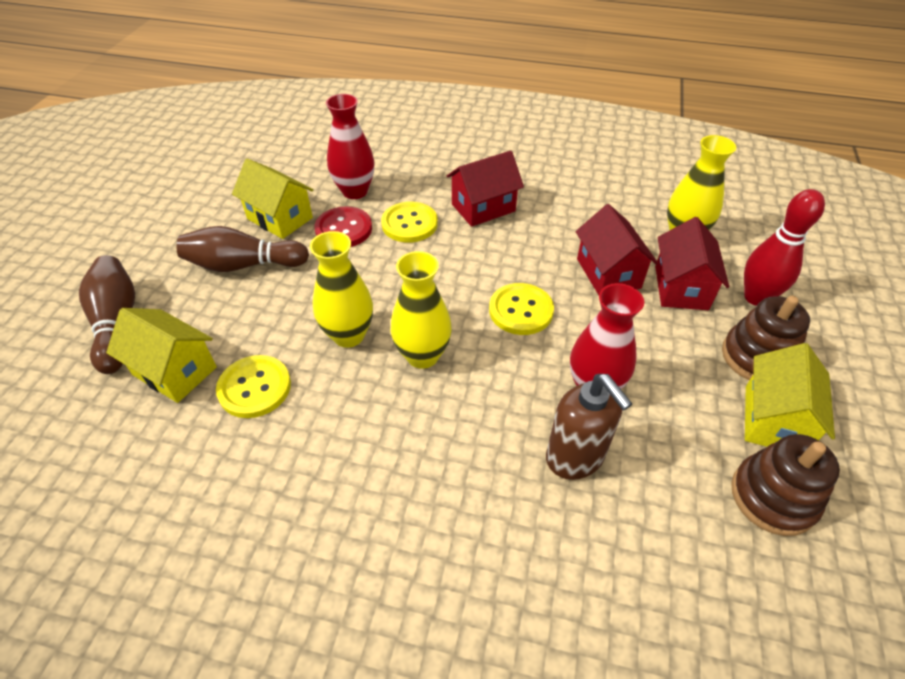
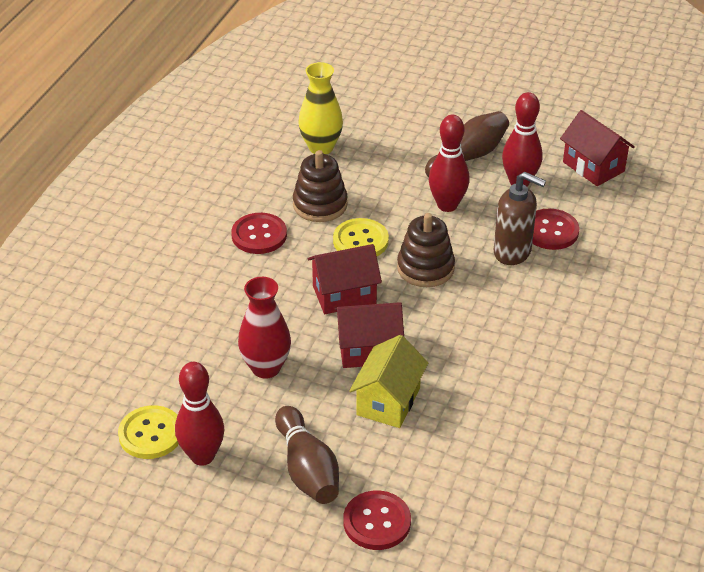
red bowling pin: [744,189,825,306] = 1 -> [175,362,224,466] [429,115,470,212] [502,92,543,187] = 3
red button: [314,206,372,247] = 1 -> [231,213,287,254] [343,491,411,550] [532,209,579,250] = 3
red vase: [326,94,374,199] [570,283,644,389] = 2 -> [238,277,291,379] = 1
yellow button: [216,355,291,418] [381,202,438,243] [489,283,554,335] = 3 -> [118,405,179,459] [333,218,389,256] = 2
yellow house: [106,308,217,403] [232,159,313,239] [745,343,835,447] = 3 -> [349,335,428,428] = 1
yellow vase: [310,231,373,348] [391,251,452,369] [667,135,736,231] = 3 -> [299,62,343,154] = 1

